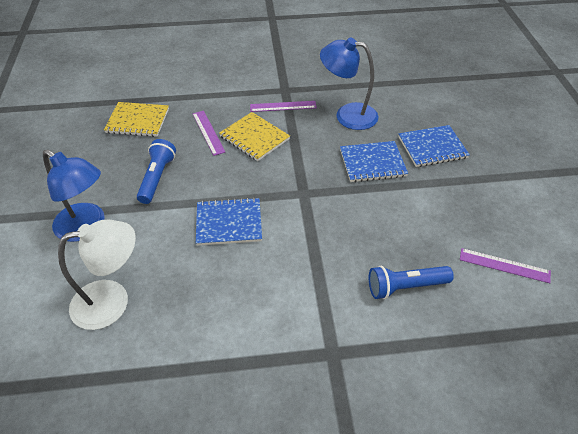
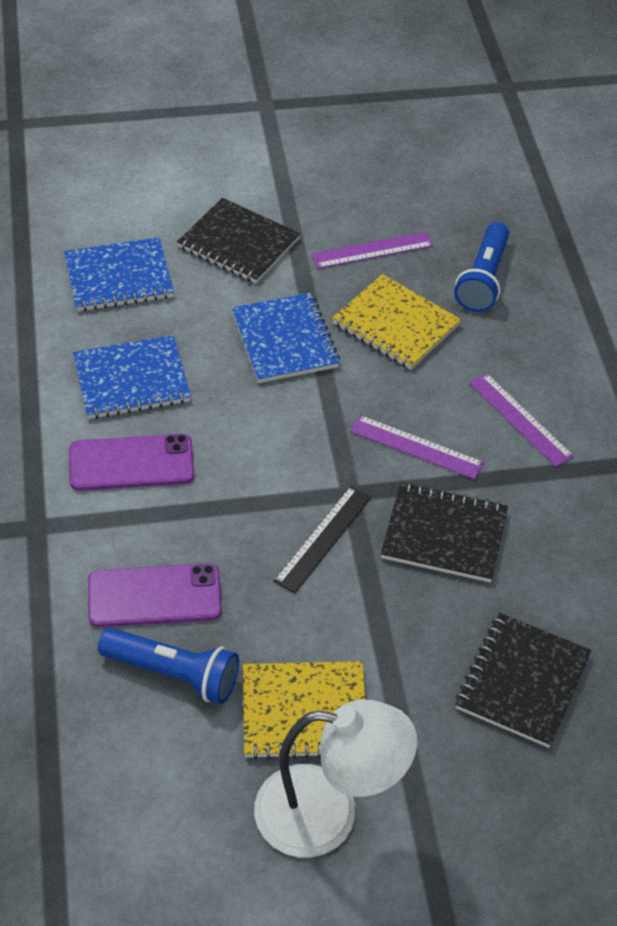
black notebook: none = 0 -> [177,198,300,283] [381,482,508,582] [455,613,591,748] = 3
black ruler: none = 0 -> [273,486,371,594] = 1
blue lamp: [43,149,105,242] [320,37,378,130] = 2 -> none = 0
purple phone: none = 0 -> [69,434,194,491] [88,563,222,627] = 2

